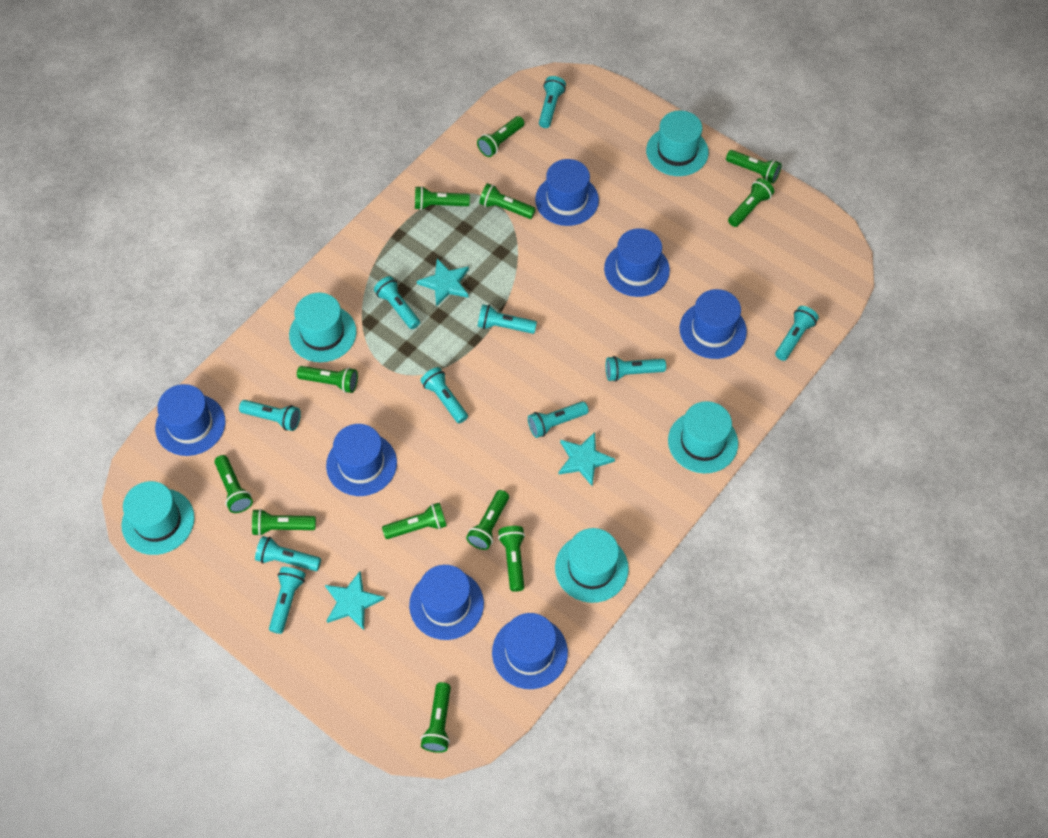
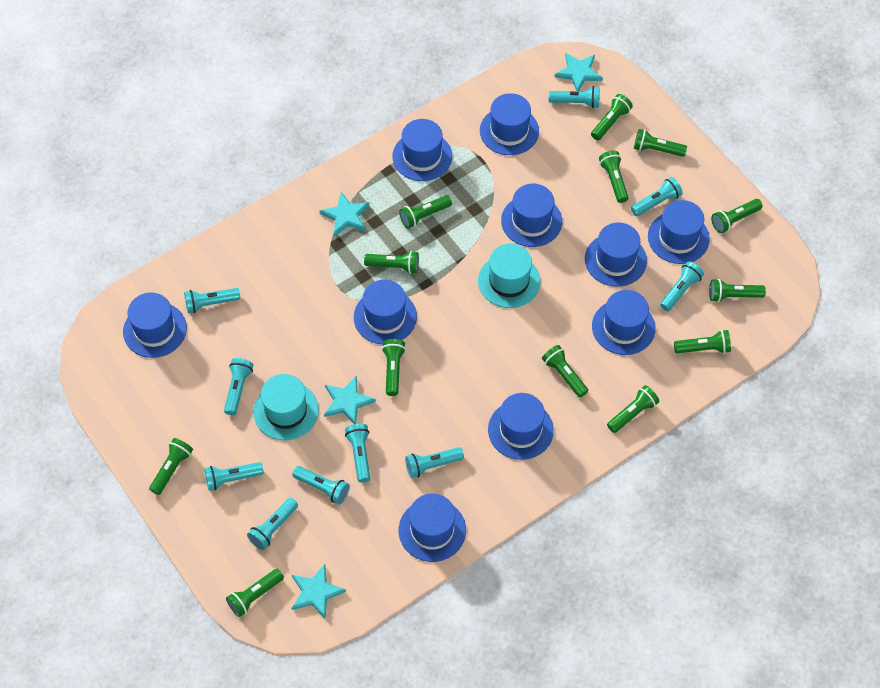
blue hat: [155,384,225,456] [326,424,397,496] [409,565,484,640] [492,613,568,689] [535,159,599,226] [604,228,670,297] [680,289,747,359] = 7 -> [123,293,187,358] [354,279,417,345] [392,119,452,181] [399,493,466,562] [480,93,539,155] [488,393,554,460] [501,184,562,247] [585,222,647,287] [592,290,655,355] [648,200,710,264] = 10
green flashlight: [215,455,253,513] [252,509,316,536] [297,366,358,393] [382,503,447,539] [415,186,470,210] [421,682,451,753] [466,490,509,550] [477,116,524,157] [479,183,536,219] [498,526,525,592] [726,150,782,184] [728,178,774,227] = 12 -> [149,438,193,495] [226,569,284,617] [364,251,419,274] [382,339,406,396] [399,195,452,229] [542,345,588,397] [591,94,633,140] [599,150,629,203] [607,385,659,433] [634,129,687,157] [674,330,731,354] [709,279,766,302] [711,199,762,233] = 13
turquoise hat: [121,481,195,555] [289,293,356,362] [555,528,629,603] [646,110,709,176] [668,401,738,473] = 5 -> [253,374,319,441] [478,244,541,308] = 2
turquoise star: [325,571,385,630] [417,259,469,307] [558,432,615,486] = 3 -> [291,564,346,620] [319,192,369,237] [324,375,376,424] [554,52,603,91] = 4

